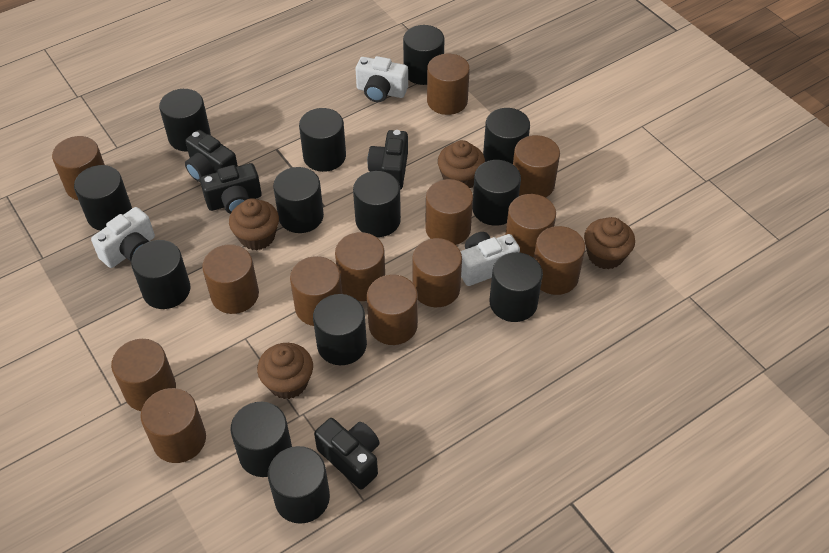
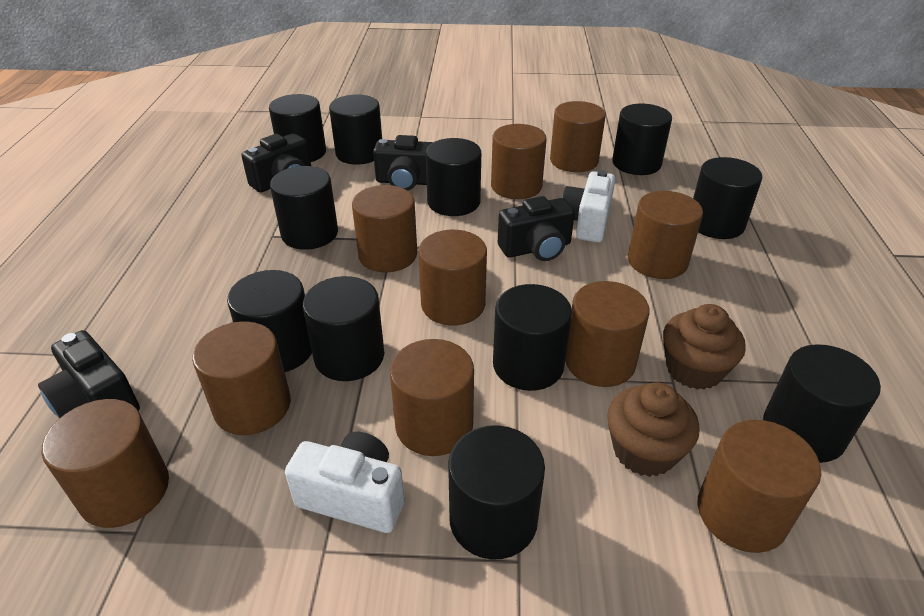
black cylinder: [74,165,132,231] [131,240,190,309] [159,89,211,152] [231,402,292,477] [268,446,330,524] [273,167,324,233] [299,108,346,172] [313,294,367,365] [353,171,401,237] [403,25,445,85] [472,160,521,226] [483,108,530,164] [489,252,543,322] = 13 -> [227,270,312,372] [269,94,326,162] [270,166,338,250] [303,276,384,381] [329,95,382,165] [426,138,481,216] [448,425,545,560] [493,284,572,391] [612,104,672,175] [693,157,762,239] [763,344,881,463] = 11
brown cupcake: [229,198,279,250] [257,343,313,399] [438,140,485,188] [584,217,635,270] = 4 -> [607,382,699,477] [663,304,746,390] = 2
brown cylinder: [52,136,105,200] [111,339,176,411] [140,388,206,463] [202,245,259,314] [290,256,342,326] [335,232,385,301] [367,274,418,345] [412,238,462,307] [425,179,473,245] [427,54,470,115] [506,194,556,258] [513,135,560,198] [534,226,585,295] = 13 -> [42,399,169,528] [192,322,291,435] [352,185,417,272] [390,339,474,456] [418,230,487,325] [491,124,547,199] [550,101,606,172] [565,281,650,387] [628,191,703,279] [697,420,821,553] = 10
white camera: [91,207,155,268] [356,56,408,102] [461,232,520,286] = 3 -> [285,432,404,533] [562,170,615,243] = 2

